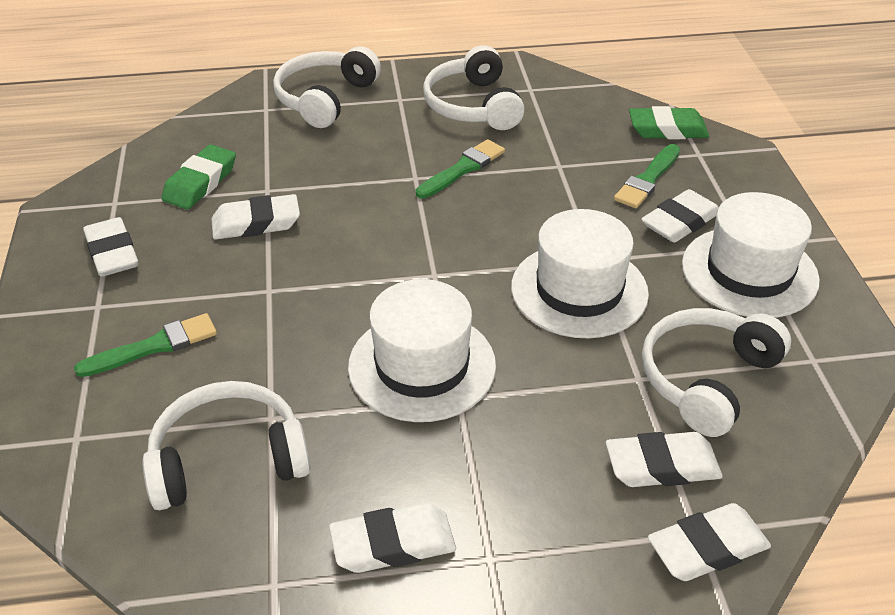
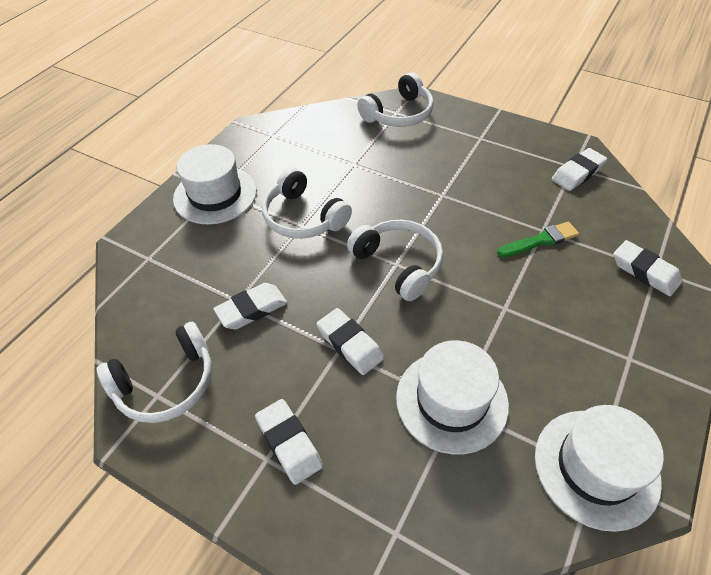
green brush: [74,313,217,377] [415,139,505,199] [614,144,680,208] = 3 -> [497,221,579,257] = 1
green eraser: [161,144,236,210] [629,106,709,139] = 2 -> none = 0
white eraser: [83,217,138,277] [211,194,300,240] [329,503,456,573] [606,432,723,487] [641,189,719,243] [648,503,771,581] = 6 -> [213,283,287,329] [255,399,323,485] [316,308,384,375] [552,148,607,191] [613,240,682,296] = 5

